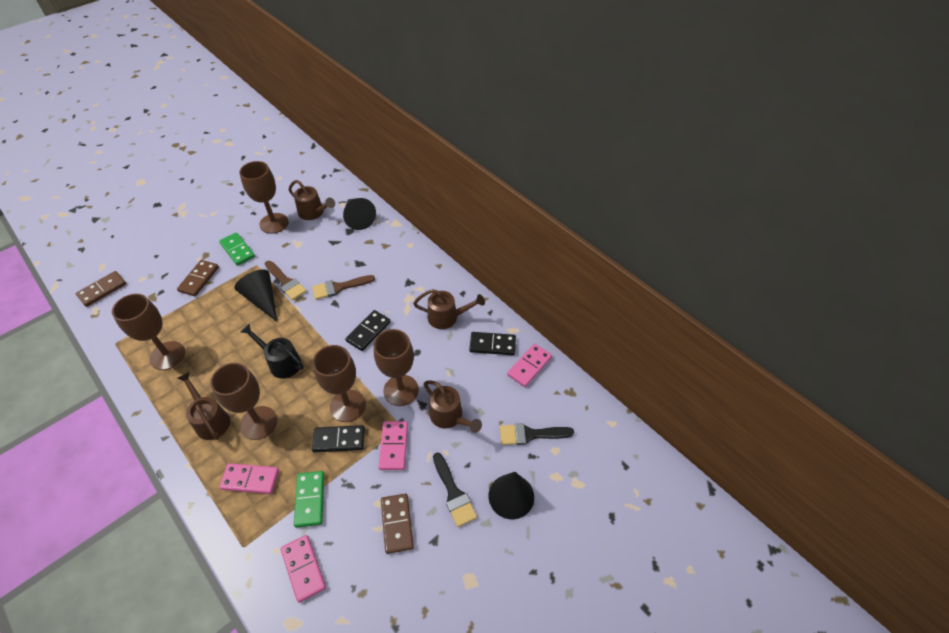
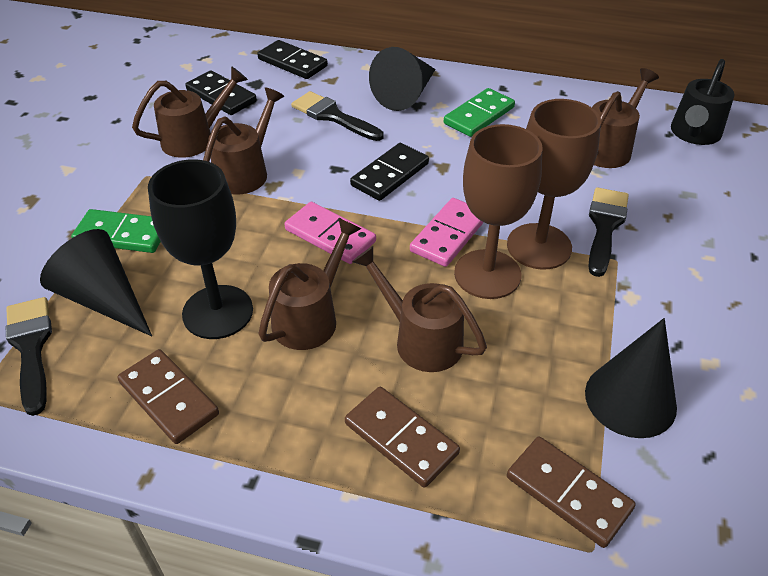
black brush: [433,453,477,527] [500,423,574,445] = 2 -> [6,297,52,416] [291,91,384,141] [588,187,629,277] = 3
black goblet: none = 0 -> [148,159,253,339] = 1
brown brush: [265,261,307,300] [312,275,375,300] = 2 -> none = 0
brown goblet: [112,294,185,370] [210,363,277,440] [239,161,289,234] [313,345,366,422] [374,329,419,406] = 5 -> [454,124,542,299] [507,99,601,270] = 2
brown watering can: [177,372,230,440] [289,180,335,220] [413,289,485,329] [424,380,482,433] = 4 -> [132,66,248,158] [203,87,284,195] [258,218,361,350] [352,246,487,372] [592,68,659,168] = 5
pink domino: [219,463,279,494] [281,535,326,603] [378,421,408,470] [507,344,552,387] = 4 -> [285,202,376,264] [410,198,484,267] = 2

